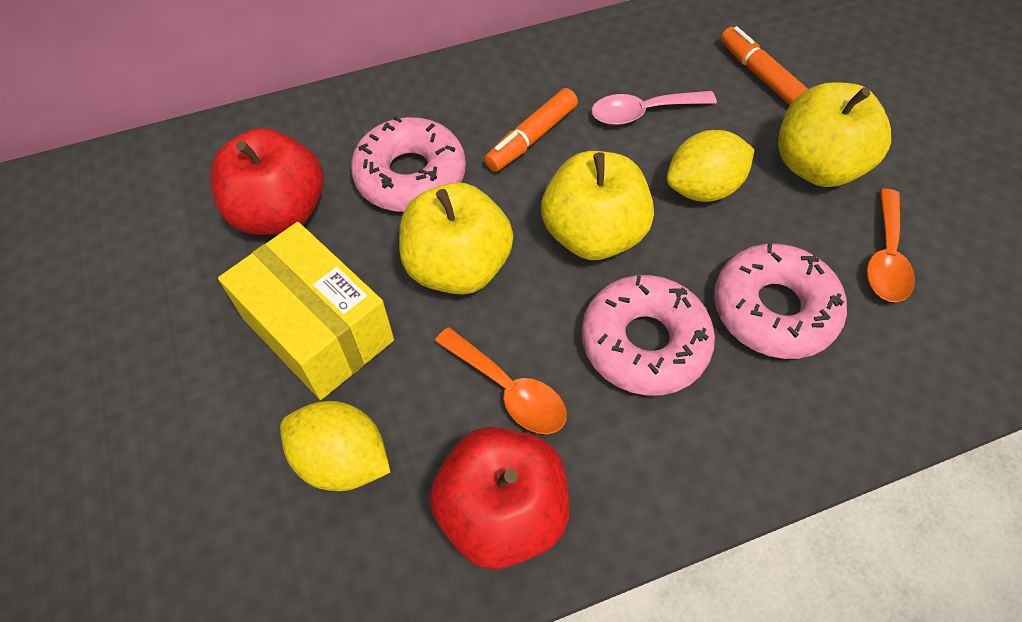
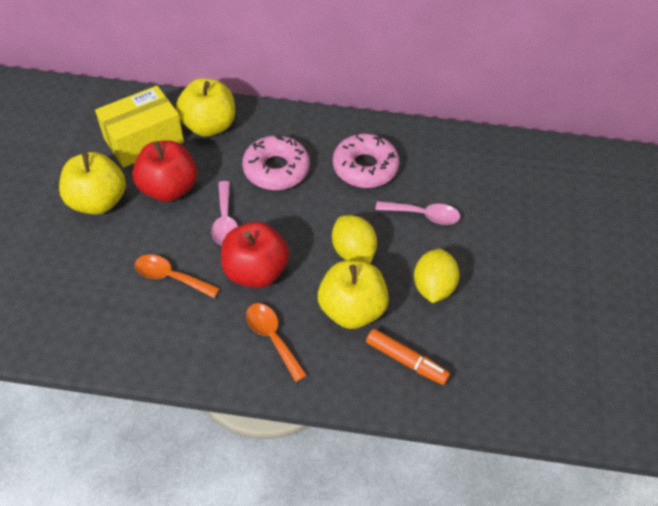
orange marker: [484,88,578,172] [720,26,808,105] = 2 -> [366,329,450,385] = 1
pink donut: [351,116,466,212] [582,275,715,396] [714,244,847,359] = 3 -> [242,134,310,190] [333,133,400,188] = 2
pink spoon: [591,91,717,125] = 1 -> [211,181,238,245] [375,201,460,225] = 2

